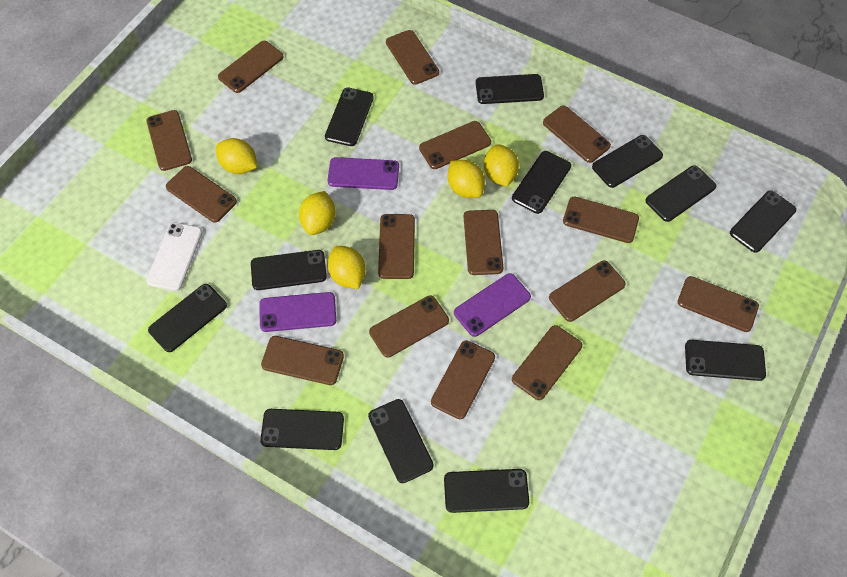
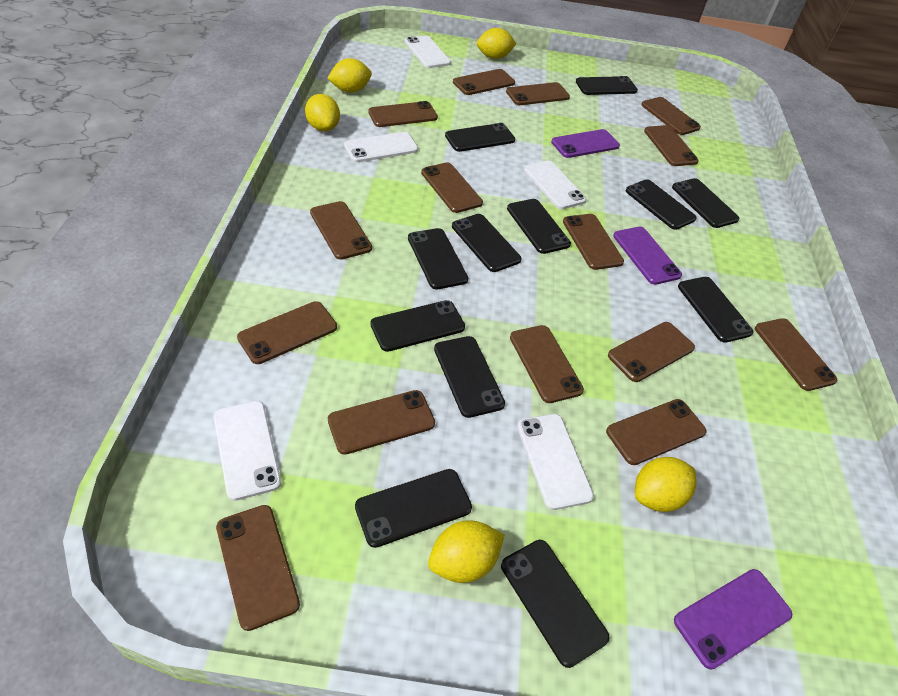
white phone: [147,222,202,291] = 1 -> [214,401,281,501] [344,132,418,162] [405,35,451,68] [517,414,594,510] [524,160,586,209] = 5

